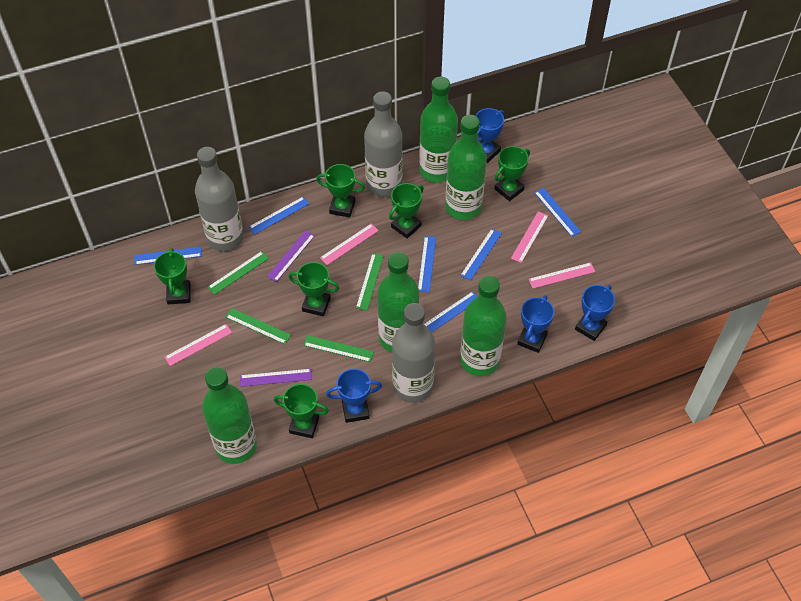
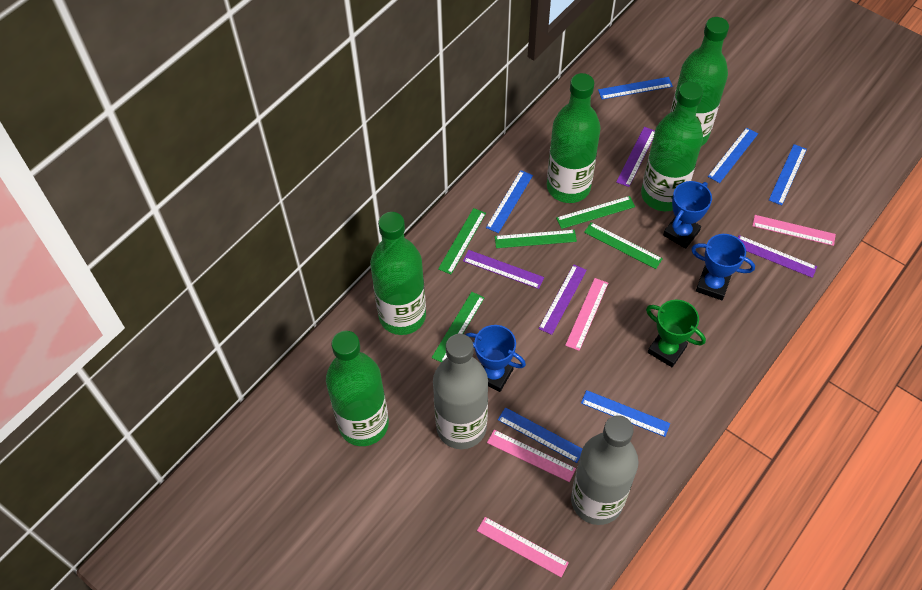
blue trophy: [326,369,382,423] [476,108,504,163] [517,295,554,353] [575,285,615,341] = 4 -> [466,325,526,392] [663,181,712,249] [691,234,755,300] = 3
green ruler: [208,251,269,295] [226,308,291,344] [303,335,374,362] [356,253,384,310] = 4 -> [432,292,485,362] [438,208,486,274] [495,230,577,248] [556,196,635,229] [584,222,663,269] = 5
green trophy: [154,248,191,305] [274,384,329,438] [289,262,339,317] [316,164,365,217] [389,183,424,239] [494,146,530,201] = 6 -> [646,300,706,367] = 1
grey bottle: [195,147,244,251] [364,91,403,197] [392,303,435,403] = 3 -> [433,334,488,449] [571,415,639,525] = 2
purple ruler: [240,369,312,387] [267,230,315,282] = 2 -> [463,250,544,289] [538,264,587,335] [616,127,655,187] [738,235,817,278] = 4

